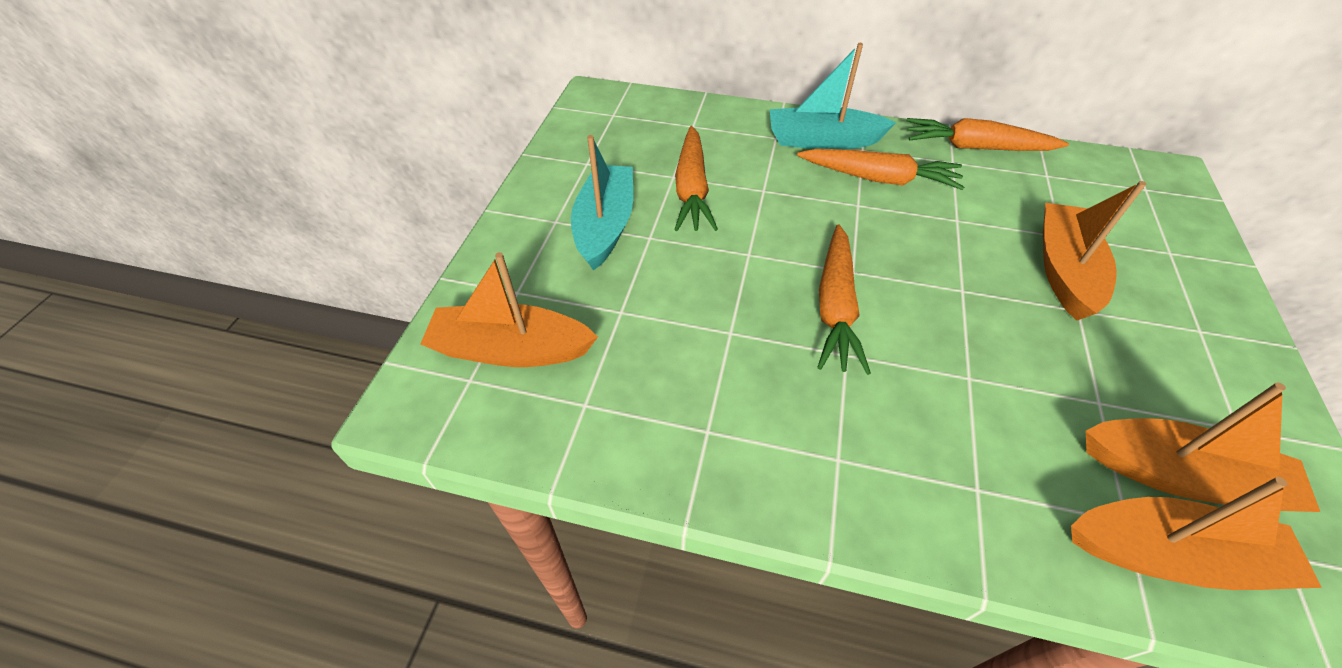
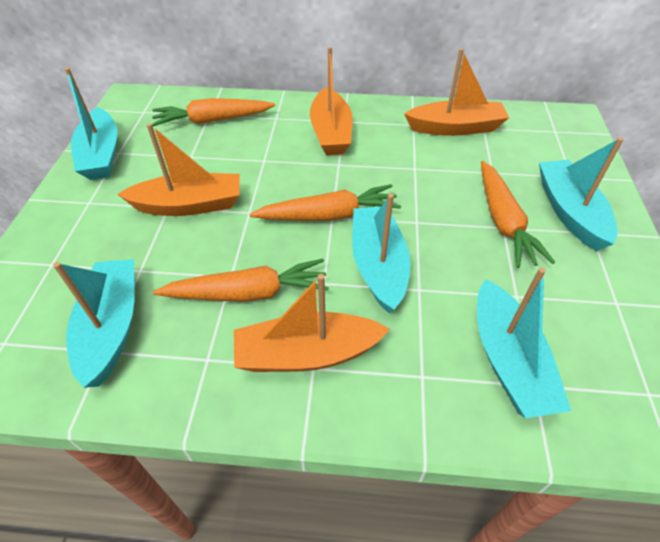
turquoise boat: [571,135,633,271] [770,43,896,149] = 2 -> [53,259,135,388] [65,68,118,180] [352,194,411,313] [477,267,571,418] [539,137,624,251] = 5

